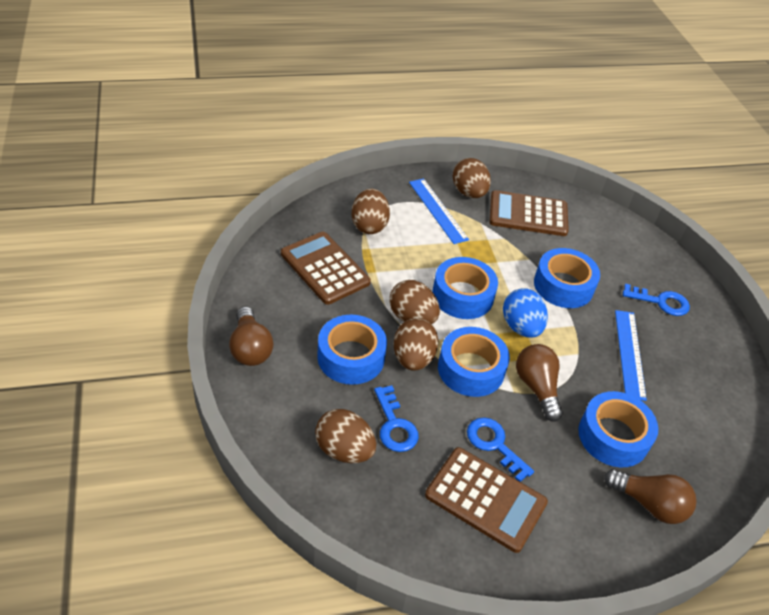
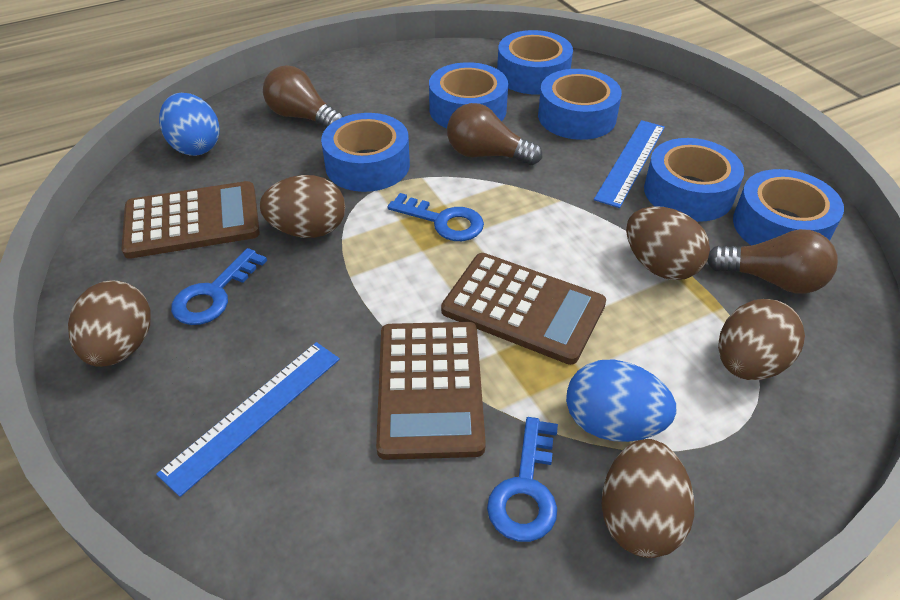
blue egg: [503,288,548,337] = 1 -> [159,93,220,156] [566,359,677,442] = 2
blue tape: [317,315,387,385] [432,257,498,319] [438,327,510,397] [534,248,600,308] [578,391,658,467] = 5 -> [321,113,410,192] [429,62,508,128] [497,30,573,94] [538,69,622,140] [644,138,744,222] [733,169,844,245] = 6

